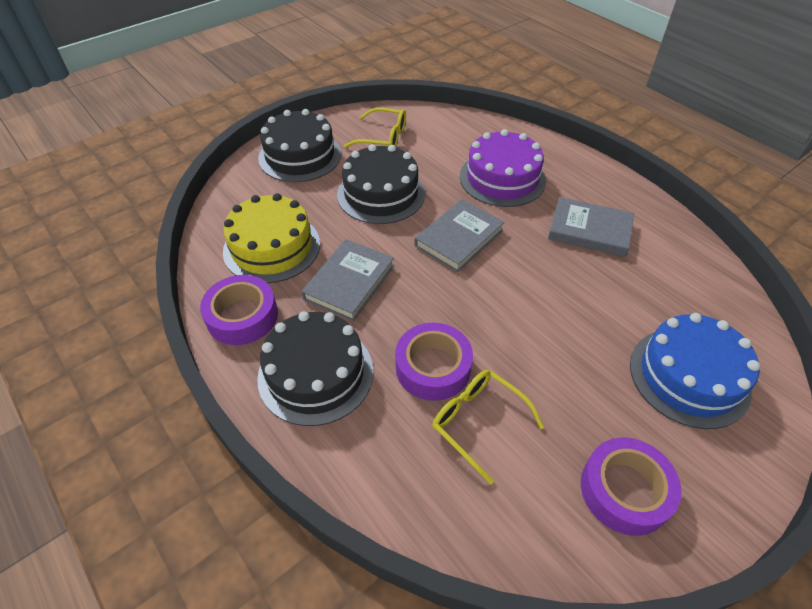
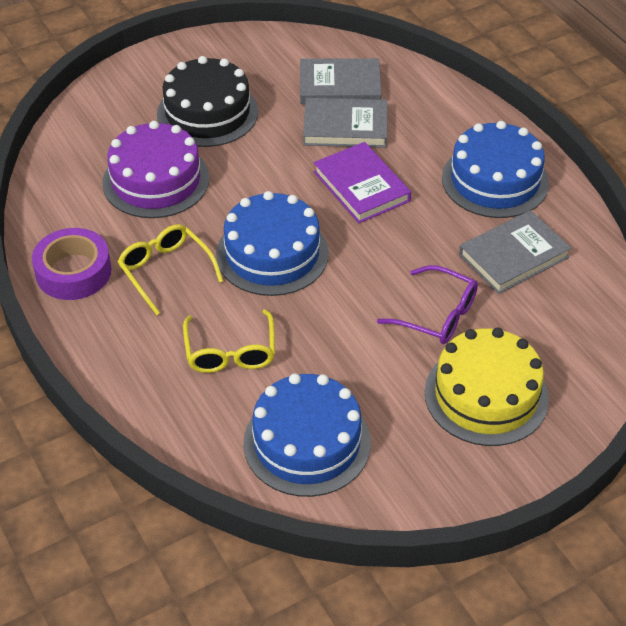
black cake: [257,311,373,426] [258,109,341,182] [337,144,425,224] = 3 -> [157,56,258,147] = 1
blue cake: [630,313,760,429] = 1 -> [216,191,329,296] [243,373,371,497] [442,121,549,218] = 3
purple book: none = 0 -> [314,142,411,223] = 1
purple glasses: none = 0 -> [377,265,478,344] = 1
purple tape: [200,275,278,345] [395,323,473,401] [581,437,682,536] = 3 -> [32,228,111,300] = 1

